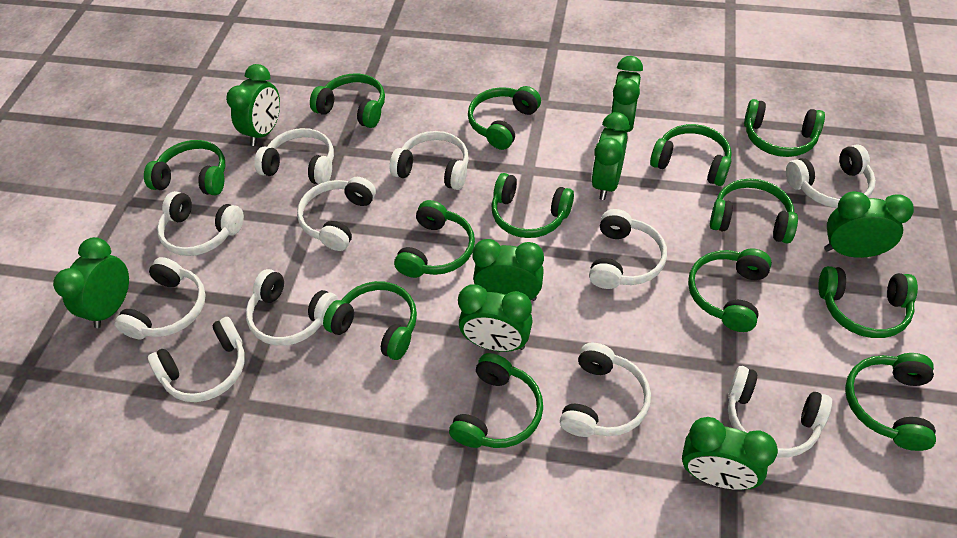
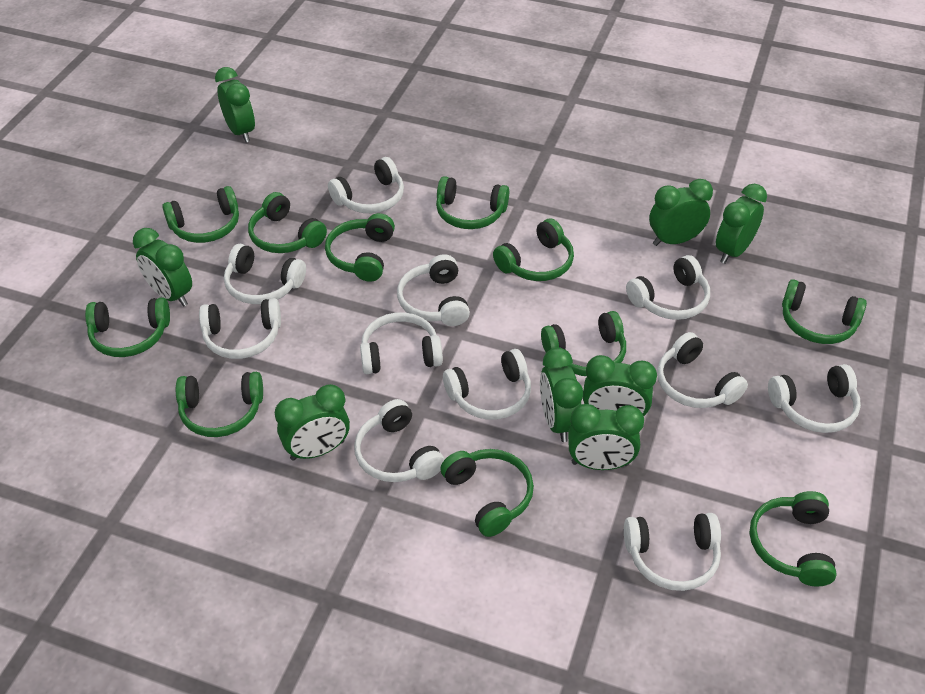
green headphones: [144,140,226,195] [310,73,385,128] [323,281,417,360] [394,200,475,278] [449,353,543,448] [468,86,541,150] [492,173,574,238] [650,124,732,186] [688,249,772,332] [710,179,798,243] [744,99,825,157] [818,266,918,338] [845,353,936,451] = 13 -> [85,297,170,357] [162,186,239,243] [176,372,263,437] [248,192,327,253] [325,213,395,282] [436,176,509,229] [440,449,534,537] [493,218,574,281] [541,311,626,376] [749,491,837,587] [782,279,867,344] = 11

